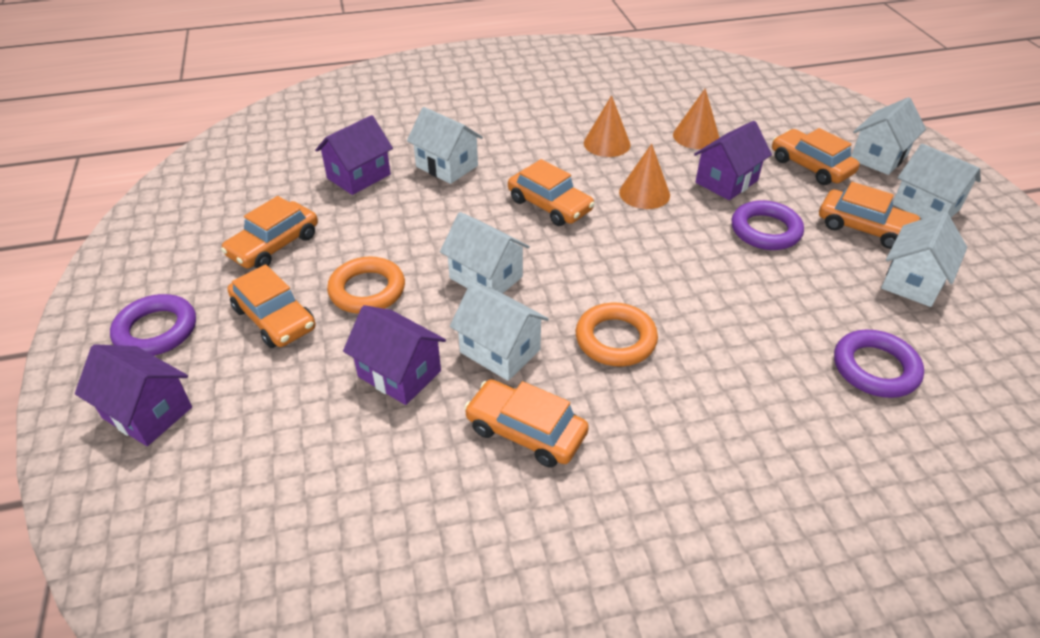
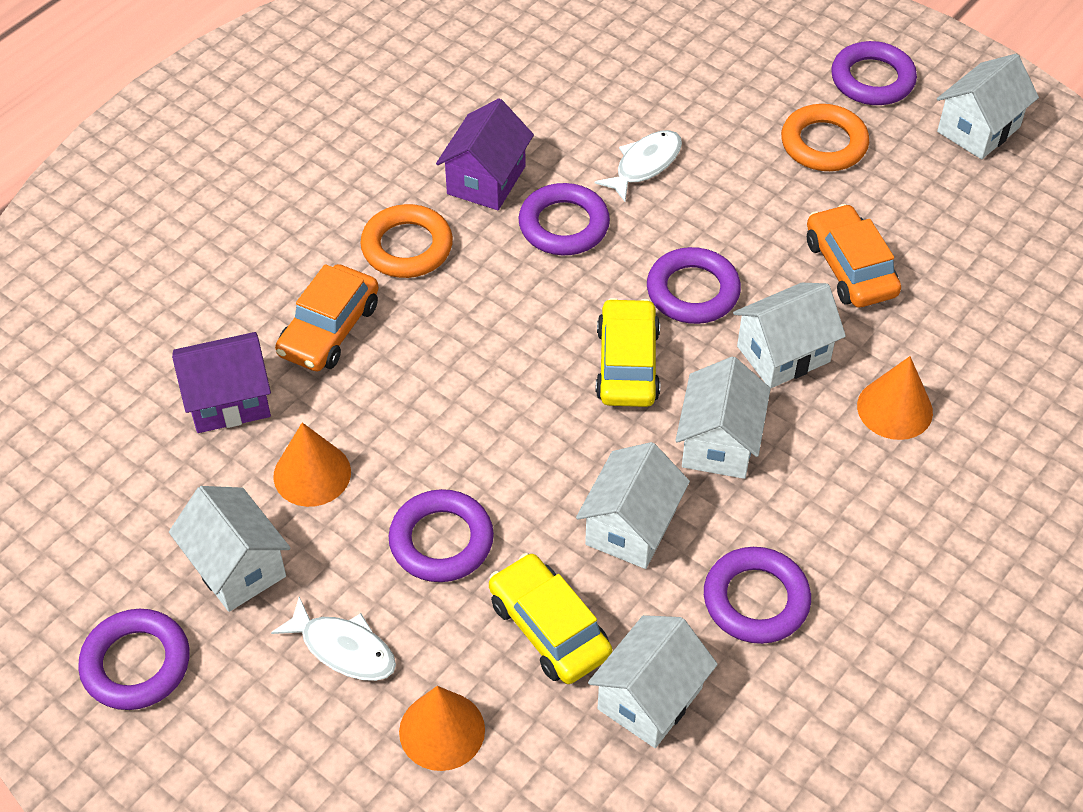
orange car: [221,196,318,268] [227,264,316,348] [464,379,589,468] [508,159,595,226] [772,128,860,185] [819,182,920,249] = 6 -> [275,264,379,371] [807,204,901,308] = 2
purple house: [75,344,192,446] [315,115,393,195] [343,305,446,405] [694,121,772,200] = 4 -> [172,332,271,433] [436,98,534,210] = 2
purple ring: [110,294,196,356] [731,200,804,250] [834,330,924,398] = 3 -> [78,609,190,710] [389,489,494,582] [519,183,610,255] [647,247,741,324] [704,547,811,644] [831,41,917,105] = 6
white fish: none = 0 -> [271,597,396,681] [595,130,682,202] = 2
yellow car: none = 0 -> [489,553,613,684] [595,298,660,407] = 2

